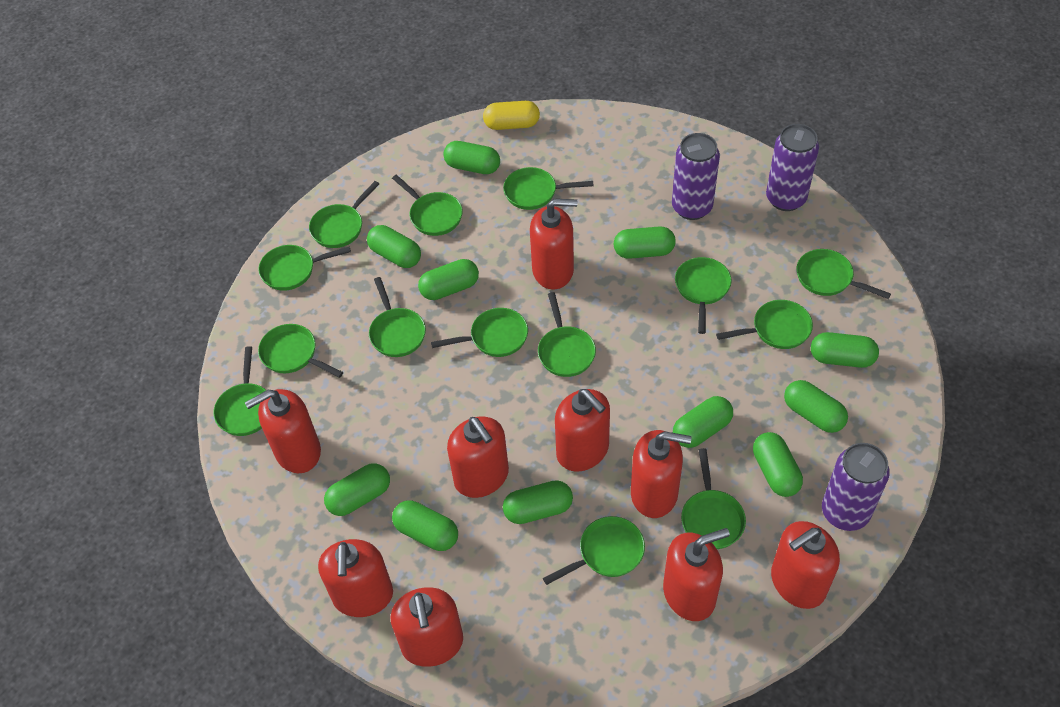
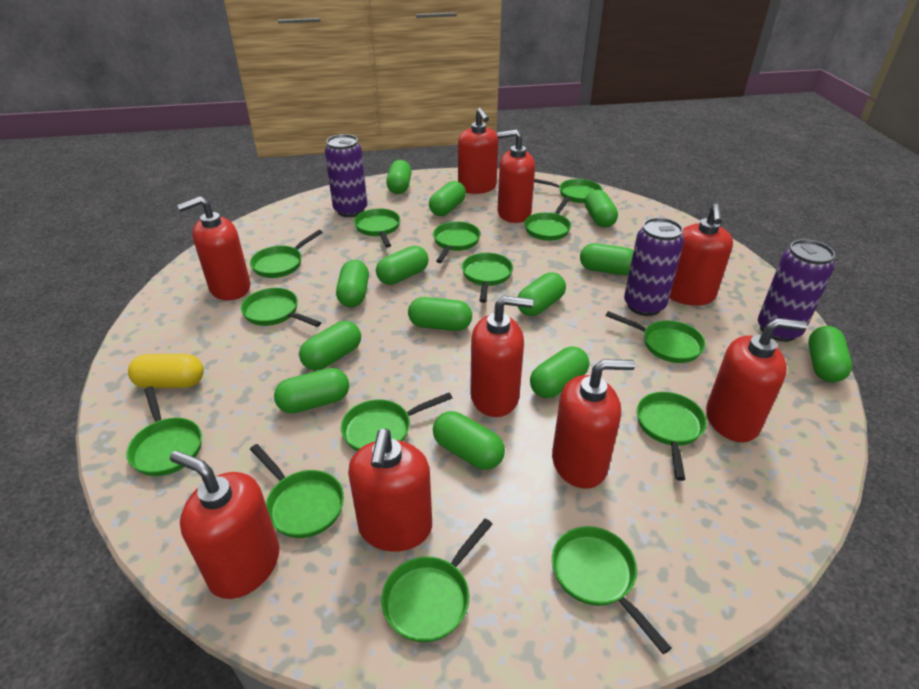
green capsule: [324,463,390,516] [367,225,421,268] [392,500,458,551] [418,259,479,300] [443,141,500,174] [503,480,573,524] [614,226,676,259] [673,396,733,448] [753,432,803,497] [784,380,848,433] [811,332,879,368] = 11 -> [274,368,349,414] [299,321,361,370] [336,260,369,307] [376,246,429,285] [386,160,412,194] [408,297,472,331] [429,181,466,216] [433,411,505,470] [518,272,566,316] [530,347,589,398] [580,243,634,275] [585,190,618,227] [808,326,852,382] = 13

